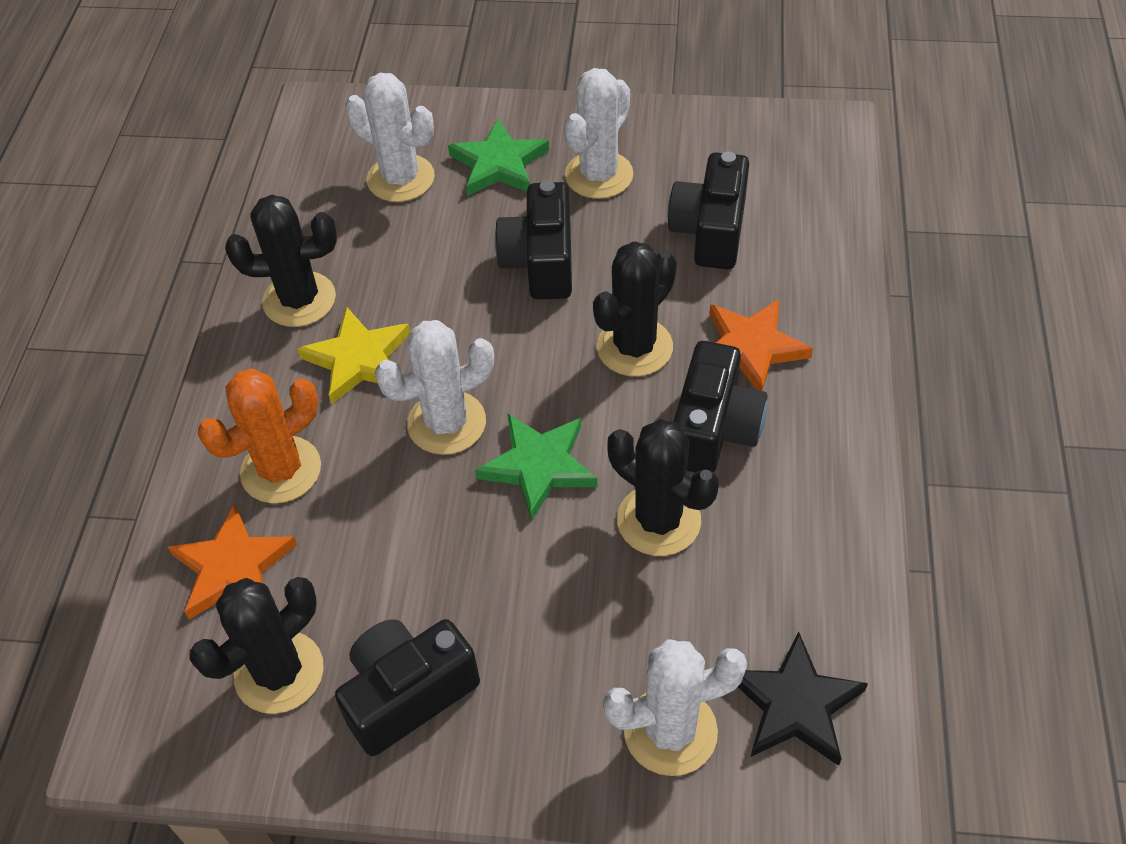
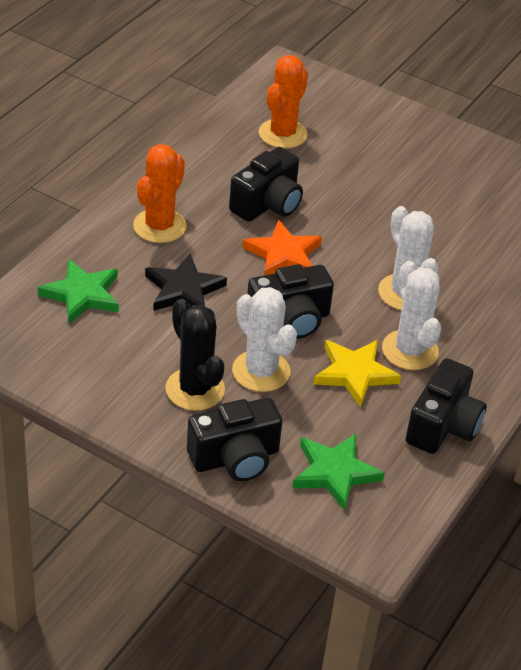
black cactus: [189,577,324,714] [225,195,337,327] [593,241,677,376] [607,419,719,556] = 4 -> [165,299,225,411] = 1
orange cactus: [198,369,321,503] = 1 -> [133,144,187,243] [259,55,308,149] = 2
orange star: [168,503,297,619] [709,299,813,391] = 2 -> [243,220,322,275] = 1
white cactus: [345,73,435,202] [375,320,494,455] [564,68,634,199] [603,639,747,776] = 4 -> [232,287,297,392] [378,206,439,310] [382,261,441,370] = 3

